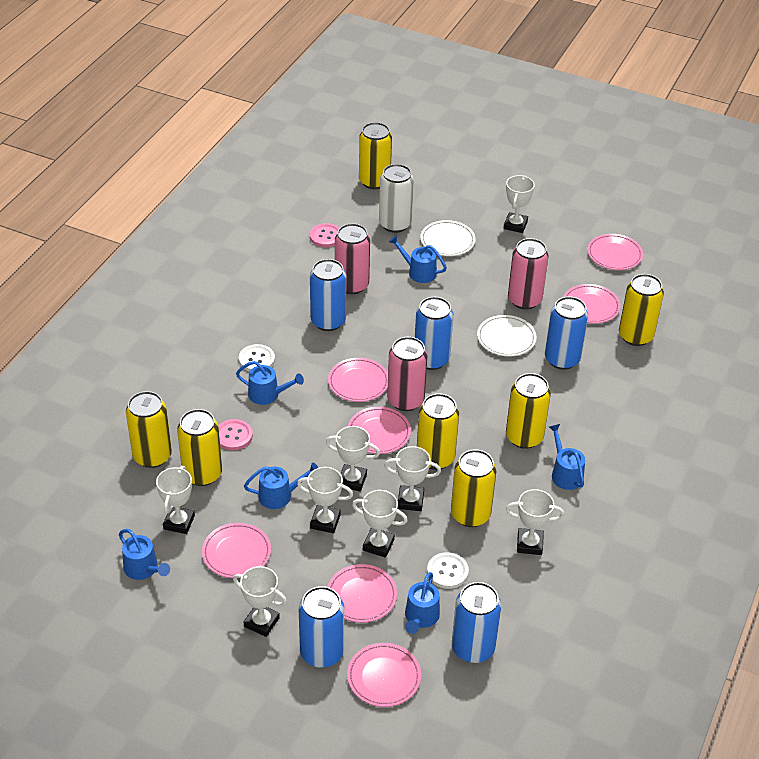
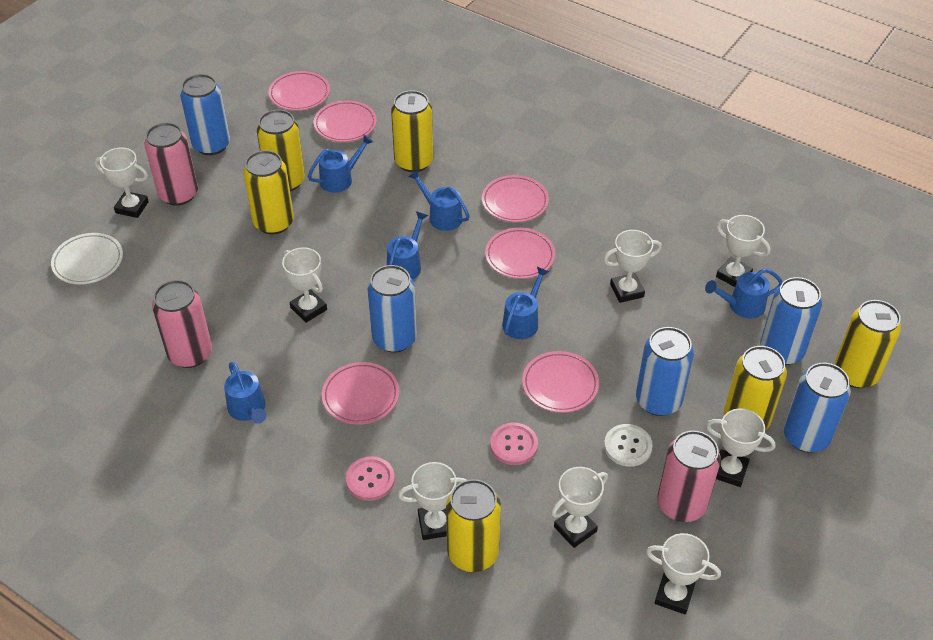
pink plate: [202,523,271,578] [327,564,397,623] [328,358,388,402] [347,643,421,707] [348,407,411,454] [563,284,621,323] [587,234,643,270] = 7 -> [268,71,330,111] [314,100,377,142] [322,362,399,425] [482,175,549,222] [485,228,555,279] [522,351,599,413] = 6
white button: [239,344,275,372] [427,552,469,589] = 2 -> [604,424,653,467] = 1
white can: [379,164,414,233] = 1 -> none = 0
white plate: [420,220,476,256] [477,315,537,357] = 2 -> [51,233,123,284] = 1
yellow can: [126,391,172,468] [177,409,222,486] [359,122,392,189] [417,393,459,470] [451,449,496,527] [506,373,551,449] [619,274,664,346] = 7 -> [243,150,294,234] [257,110,305,191] [391,90,433,172] [446,479,501,572] [724,346,787,430] [834,300,901,388] = 6

